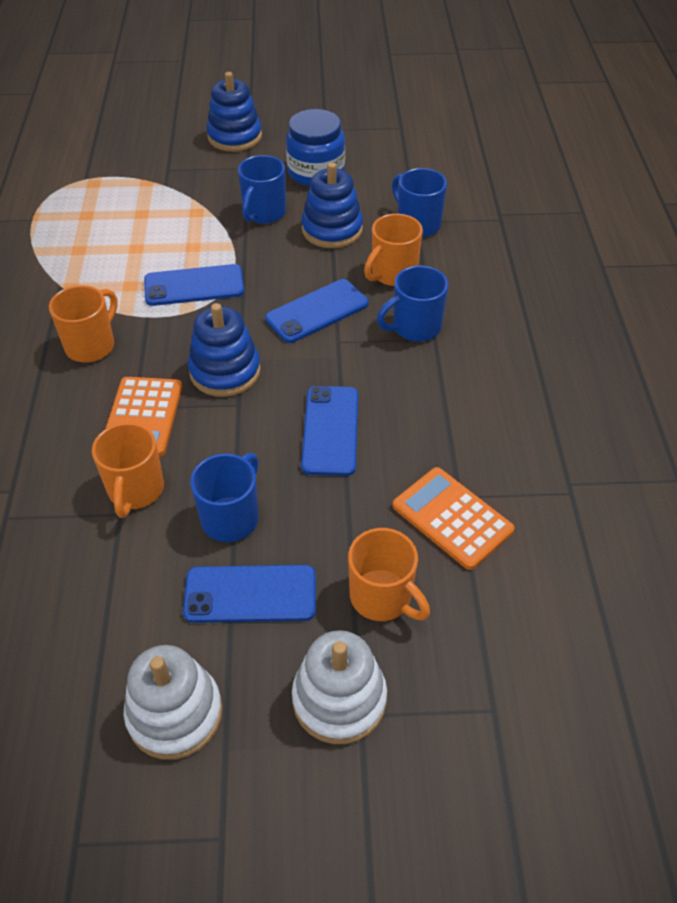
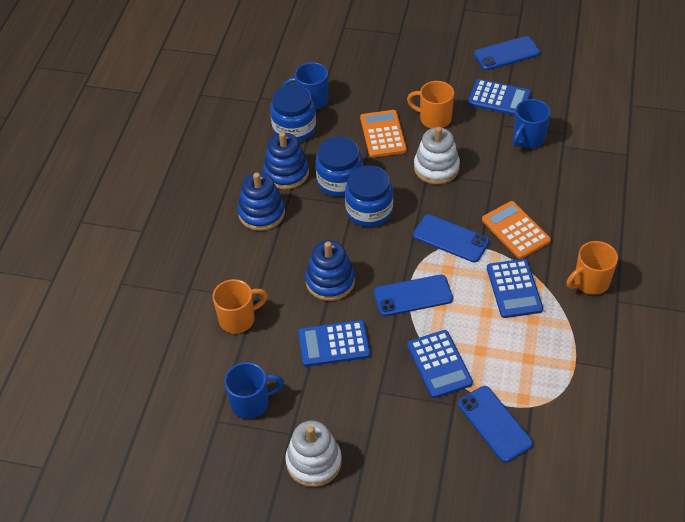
blue calculator: none = 0 -> [298,320,370,367] [407,330,473,398] [468,79,531,116] [487,259,543,318] = 4
blue jar: [286,109,345,186] = 1 -> [270,85,316,142] [316,137,363,197] [345,166,393,227] = 3
blue mug: [190,453,259,542] [238,155,286,224] [377,265,448,342] [392,168,447,237] = 4 -> [224,362,284,419] [282,62,328,110] [513,99,551,148] = 3
orange mug: [49,285,118,362] [92,422,164,518] [348,528,430,621] [364,214,423,286] = 4 -> [213,279,268,334] [407,81,454,128] [567,241,618,295] = 3

